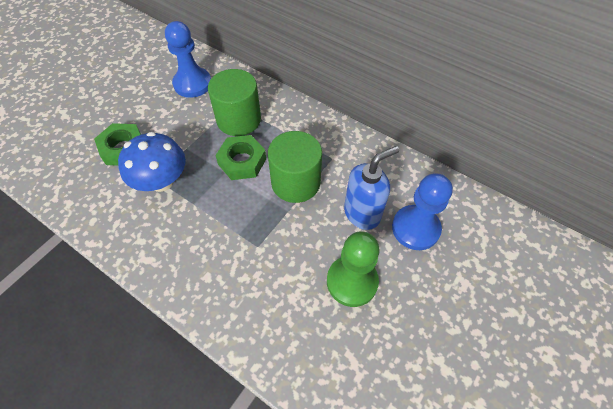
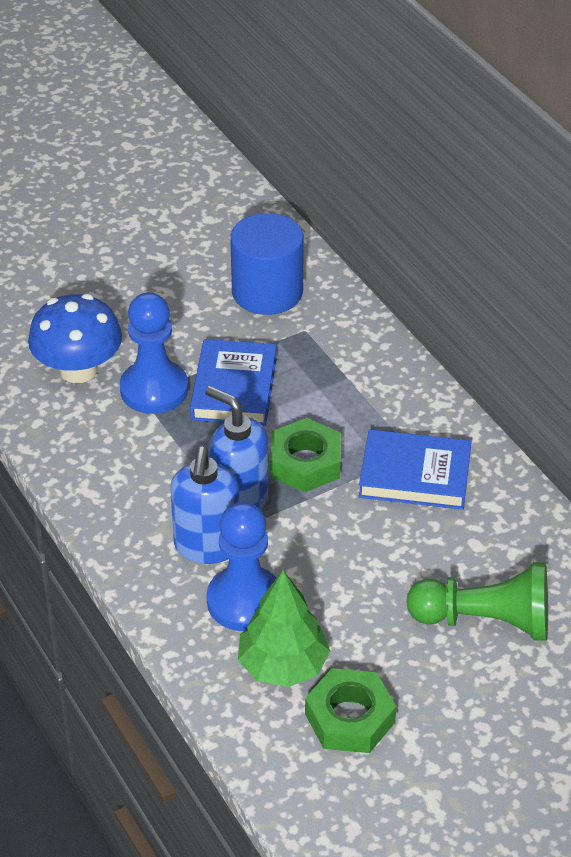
blue book: none = 0 -> [190,339,277,426] [359,429,472,510] = 2
blue cylinder: none = 0 -> [230,213,304,315] = 1
blue soap dispenser: [344,146,399,230] = 1 -> [170,447,239,564] [205,386,268,510] = 2
green cylinder: [208,69,261,136] [268,131,322,203] = 2 -> none = 0
green tree: none = 0 -> [238,570,330,687] = 1

